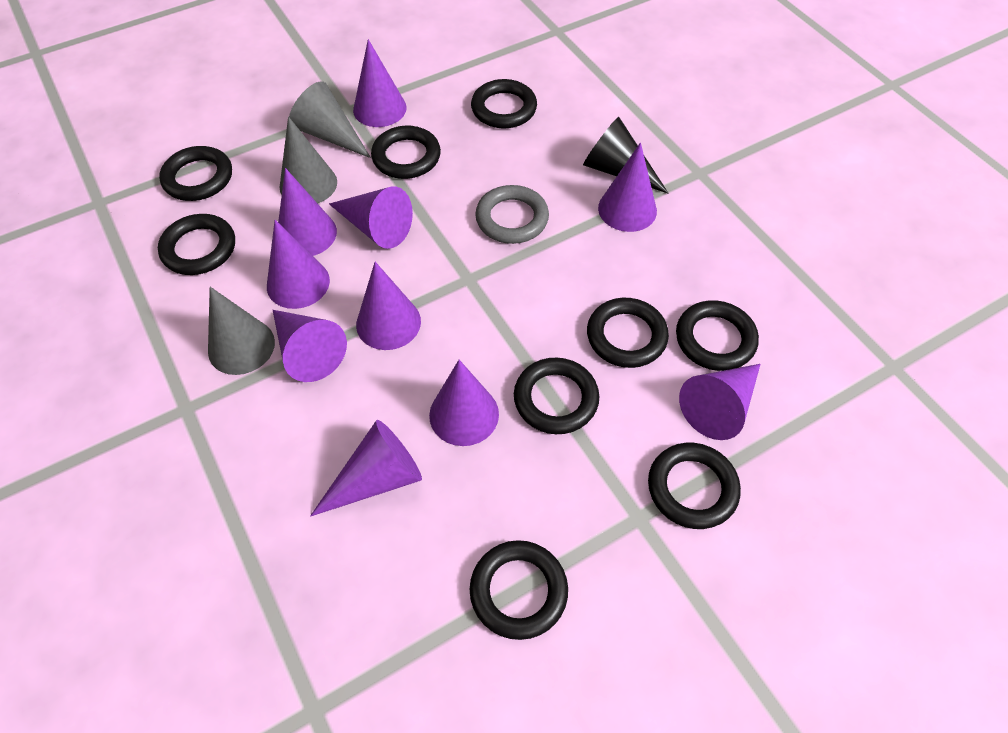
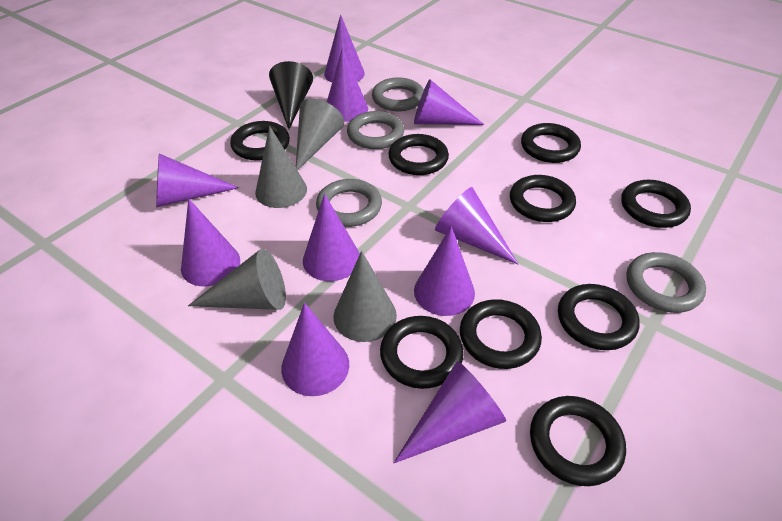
grey cone: [208,287,275,375] [280,117,337,203] [289,82,371,158] = 3 -> [188,249,286,310] [255,126,307,208] [296,98,344,170] [333,251,397,342] = 4
grey ring: [475,185,549,244] = 1 -> [316,179,382,227] [347,111,404,149] [372,78,424,111] [626,252,706,313] = 4

